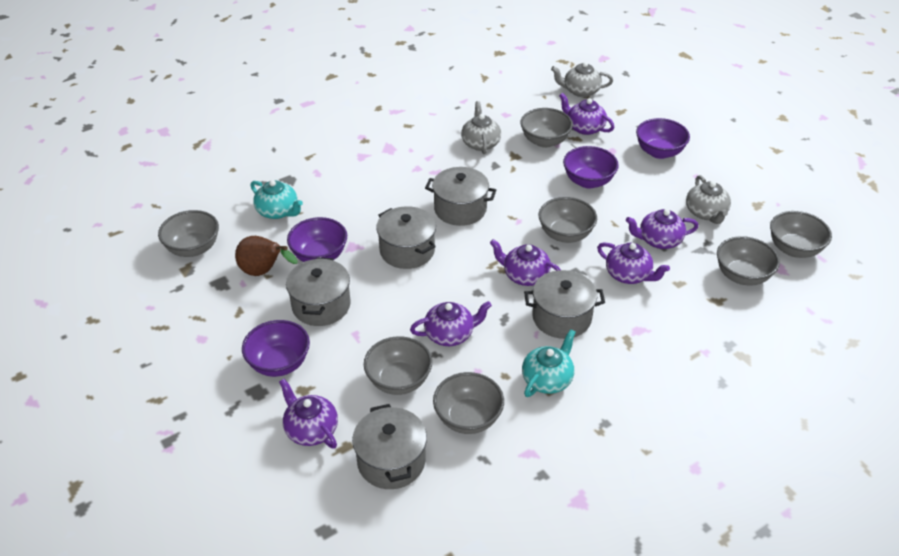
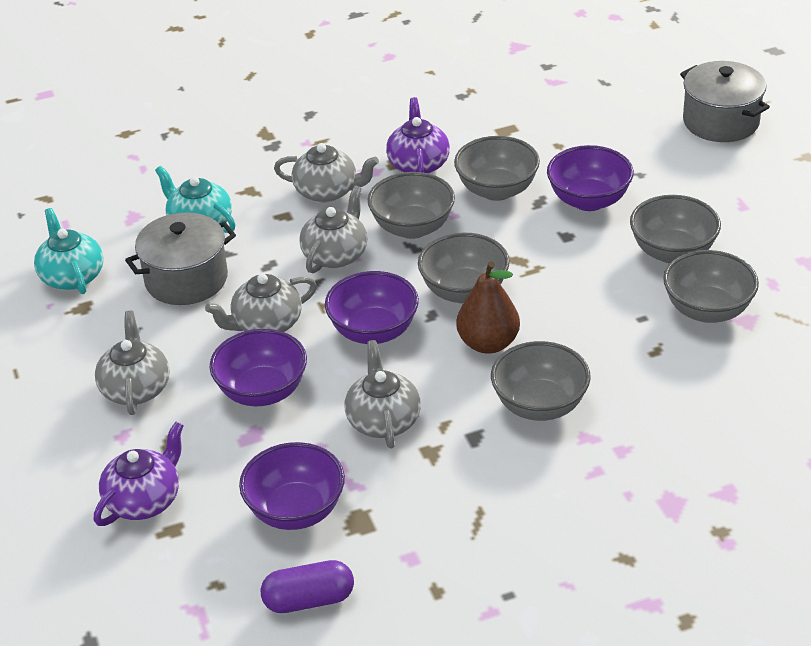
grey bowl: [158,210,219,257] [364,336,432,395] [433,372,504,434] [521,108,573,148] [539,197,597,243] [717,236,780,286] [770,211,832,258] = 7 -> [368,172,455,239] [418,233,510,304] [454,136,540,201] [491,341,591,421] [630,195,721,264] [663,250,759,323] = 6
grey pot: [286,257,351,326] [352,404,427,489] [376,206,436,269] [425,167,496,226] [524,270,605,339] = 5 -> [125,213,236,305] [680,61,770,142] = 2
grey teapot: [461,101,501,154] [551,62,613,97] [686,175,731,224] = 3 -> [95,311,170,415] [205,273,317,332] [274,143,379,203] [299,186,367,273] [345,340,421,449] = 5
purple capsule: none = 0 -> [261,560,354,613] = 1
purple teapot: [279,379,338,449] [410,301,492,346] [490,239,561,286] [559,93,615,135] [597,242,670,284] [626,209,699,249] = 6 -> [93,422,184,526] [386,97,450,173] = 2

